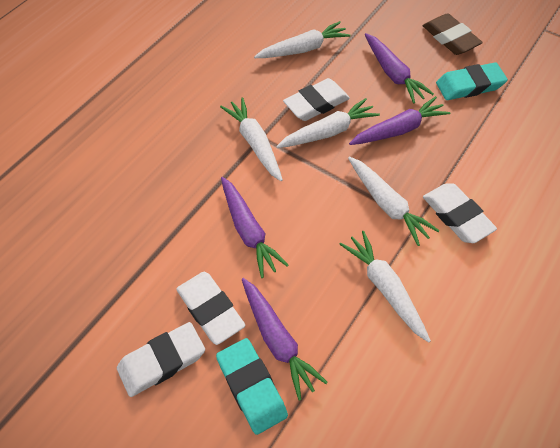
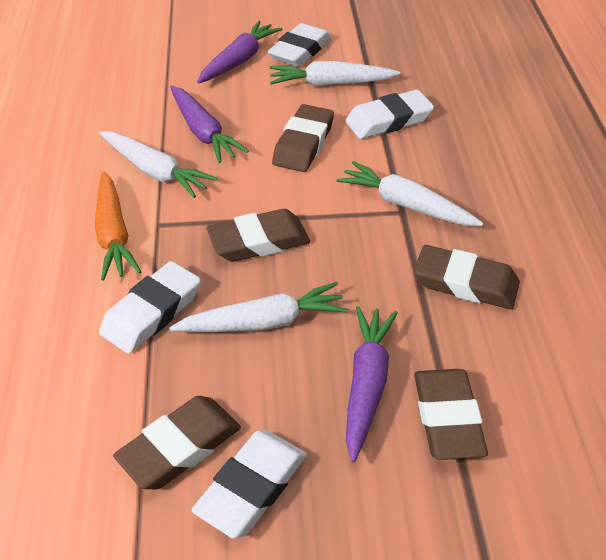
brown eraser: [423,13,483,55] = 1 -> [113,396,241,489] [206,209,310,262] [272,104,334,172] [414,245,520,309] [414,369,488,460] = 5
orange carrot: none = 0 -> [94,171,142,281] = 1
purple carrot: [221,177,288,278] [242,278,328,401] [349,96,450,145] [365,33,434,104] = 4 -> [170,85,249,163] [197,21,282,84] [346,306,398,462] = 3
turquoise eraser: [216,338,288,435] [436,62,508,100] = 2 -> none = 0
white carrot: [220,97,283,181] [254,21,351,58] [276,98,380,148] [339,231,431,342] [348,156,440,246] = 5 -> [99,131,217,198] [169,282,348,332] [270,61,400,86] [336,161,484,226] = 4

